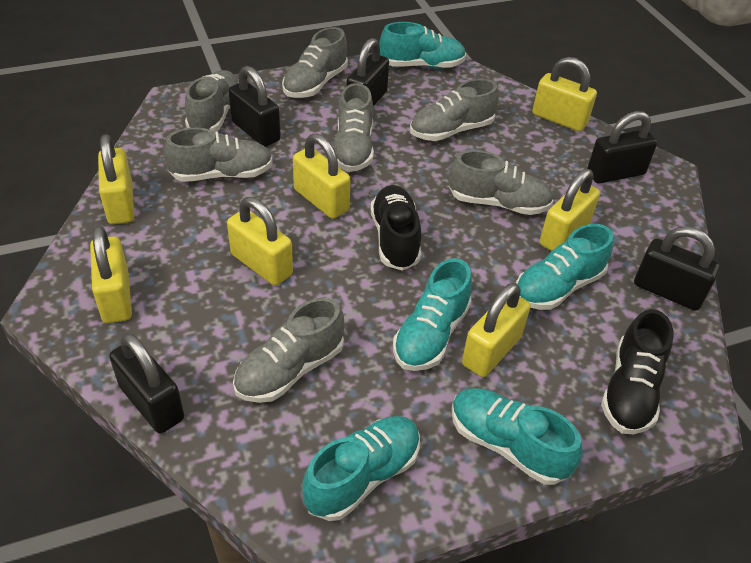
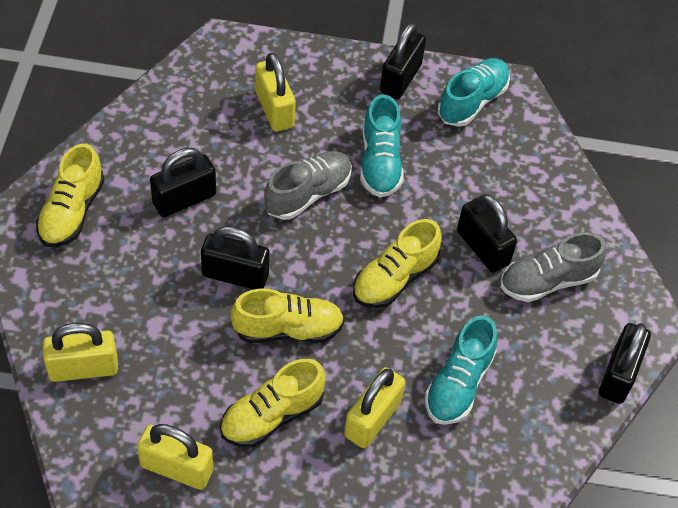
black shoe: [370,185,421,271] [601,309,673,434] = 2 -> none = 0
grey shoe: [163,128,273,182] [185,70,239,132] [233,297,344,403] [282,27,348,98] [333,83,374,172] [410,79,499,141] [449,150,553,215] = 7 -> [264,151,352,220] [500,232,607,302] = 2
turquoise shoe: [302,416,420,521] [379,22,466,69] [393,258,472,371] [452,388,583,485] [516,224,614,310] = 5 -> [360,94,404,197] [425,315,498,425] [438,58,510,127] = 3
yellow padlock: [90,225,132,323] [98,134,134,224] [227,197,293,286] [293,133,350,219] [462,283,530,377] [532,57,597,132] [540,169,600,251] = 7 -> [43,323,118,382] [137,424,213,490] [255,53,296,132] [344,367,405,448] = 4
yellow shoe: none = 0 -> [36,144,105,247] [220,359,326,447] [230,288,344,343] [353,219,442,308] = 4

